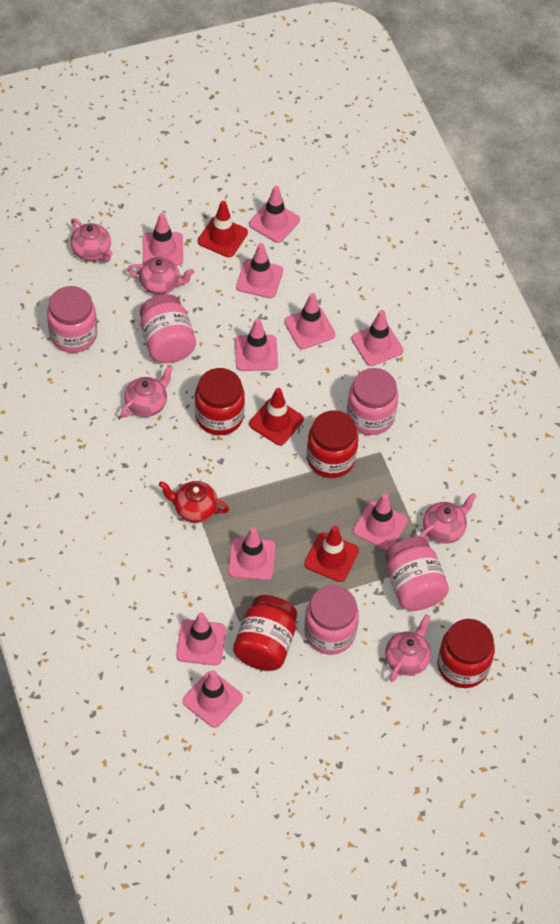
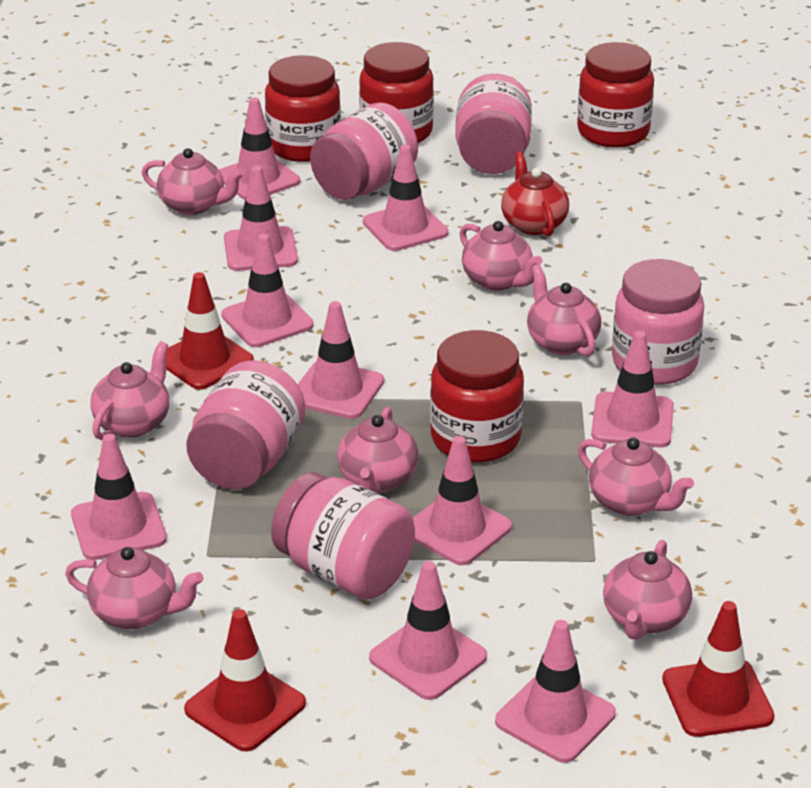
pink teapot: [71,218,113,262] [121,365,173,417] [127,257,195,295] [385,614,431,682] [419,493,477,544] = 5 -> [65,547,204,629] [90,341,169,440] [142,148,244,215] [337,407,419,493] [460,221,542,291] [527,264,601,357] [578,437,694,516] [603,540,692,640] = 8

